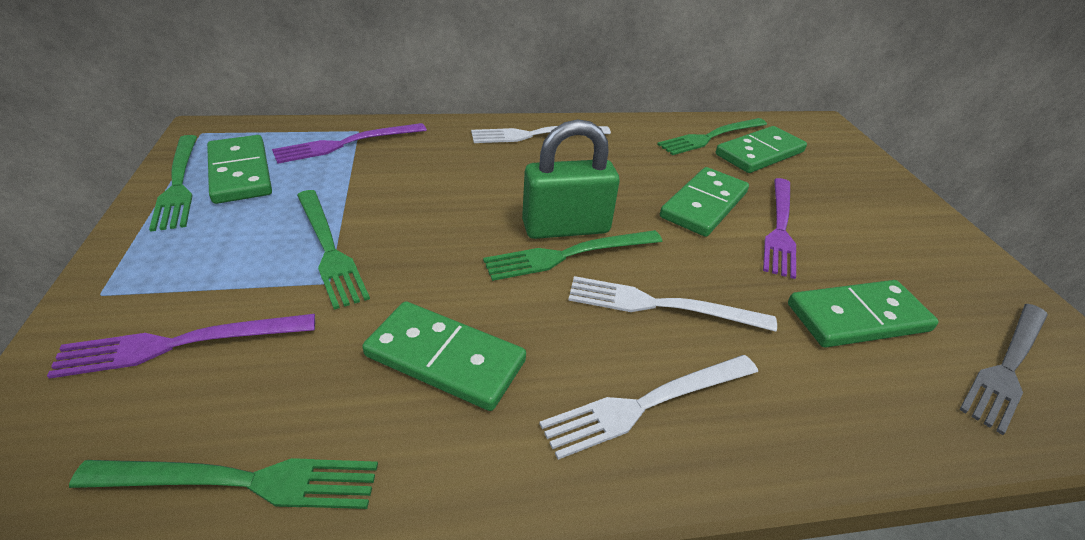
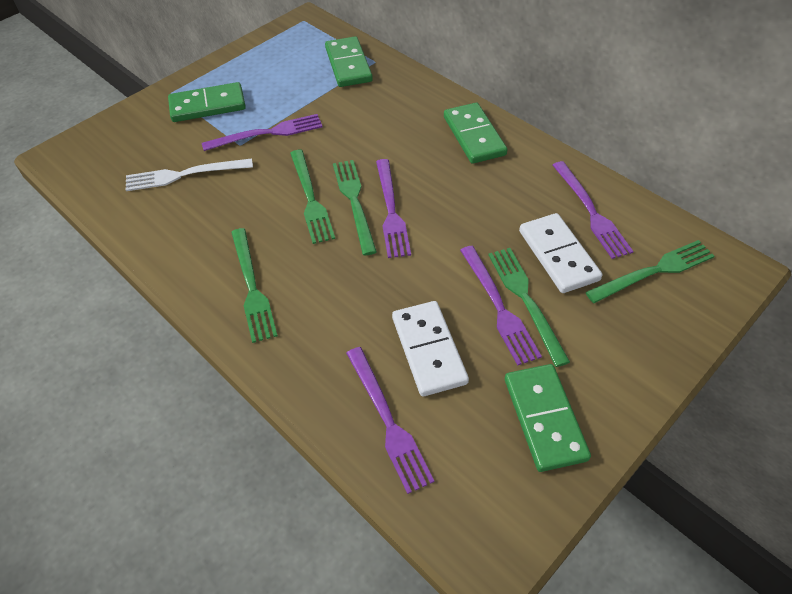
green domino: [207,135,272,204] [362,301,526,411] [660,167,749,237] [716,126,807,173] [788,280,939,348] = 5 -> [168,82,246,122] [325,36,373,87] [444,103,507,164] [505,364,591,472] = 4
green padlock: [522,119,620,239] = 1 -> none = 0
grey fork: [959,304,1048,435] = 1 -> none = 0
purple fork: [47,314,315,379] [272,123,427,164] [763,178,796,279] = 3 -> [202,114,323,151] [346,347,434,494] [376,159,411,258] [460,246,542,365] [553,161,634,259] = 5
white domino: none = 0 -> [392,301,469,397] [519,213,602,293] = 2
white fork: [471,126,611,143] [539,355,758,460] [568,276,777,332] = 3 -> [125,158,253,191] = 1

